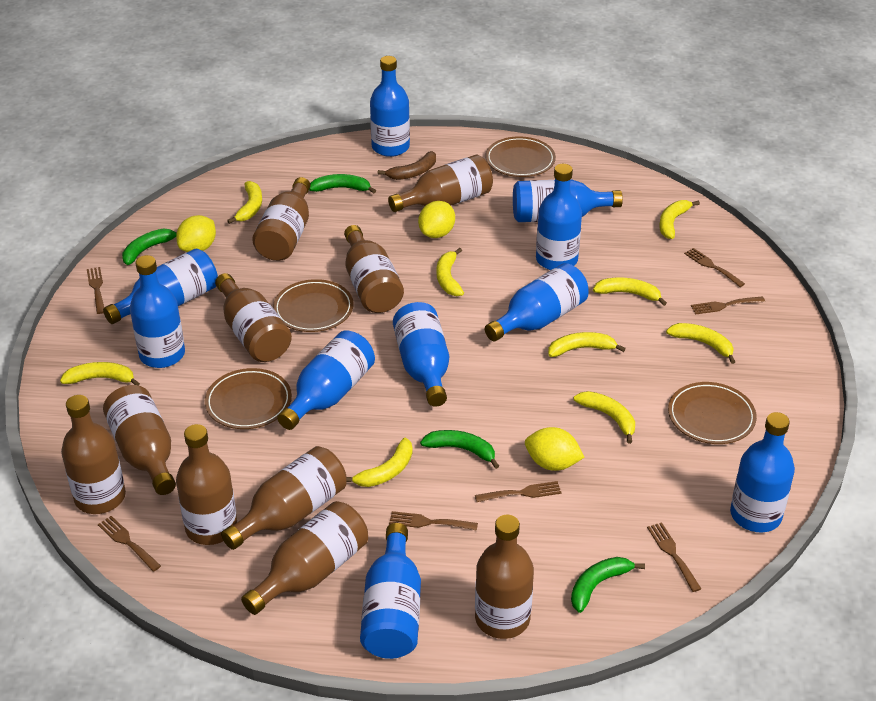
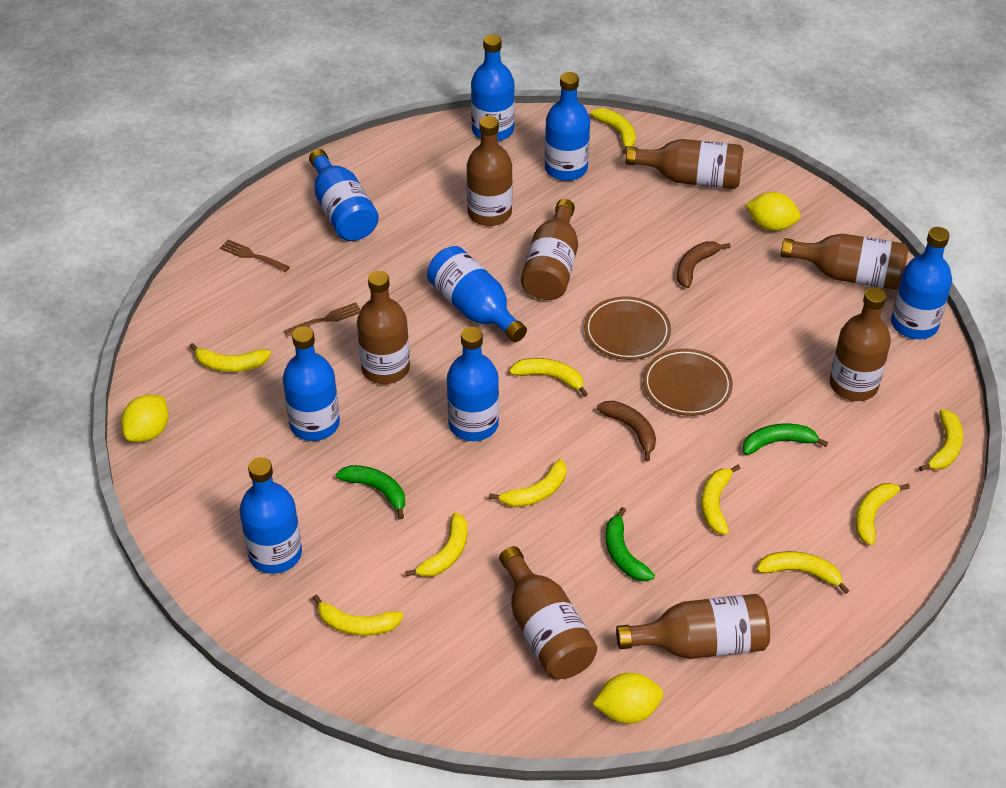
blue bottle: [103,249,218,324] [130,255,185,368] [277,331,375,430] [360,523,421,659] [370,56,410,157] [393,302,449,407] [485,263,589,341] [513,180,623,222] [536,164,582,270] [730,412,795,532] = 10 -> [240,457,302,574] [283,326,340,441] [309,149,379,241] [427,246,527,342] [447,327,499,441] [471,34,515,141] [545,72,590,181] [891,227,952,339] = 8
brown banana: [378,151,436,180] = 1 -> [597,401,656,461] [677,241,731,288] = 2
brown bottle: [61,395,126,514] [103,385,176,495] [176,424,237,545] [215,273,292,362] [221,446,347,550] [241,501,368,615] [252,177,310,261] [344,225,404,313] [388,154,493,212] [475,515,534,639] = 10 -> [357,271,410,384] [467,116,513,226] [499,546,597,679] [521,199,578,300] [616,594,770,659] [625,139,744,189] [781,233,908,290] [830,287,891,401] = 8
brown fork: [87,267,104,314] [98,516,161,572] [389,511,478,531] [475,481,562,502] [647,522,701,592] [684,248,745,287] [691,296,765,315] = 7 -> [220,239,290,272] [284,302,361,336] = 2
brown plate: [205,368,292,429] [273,279,354,332] [485,137,556,177] [668,382,757,444] = 4 -> [584,296,671,360] [643,348,733,416] = 2
green banana: [122,228,177,265] [309,174,376,193] [420,430,499,469] [571,557,645,613] = 4 -> [336,465,405,519] [605,507,655,581] [743,424,828,455] = 3
yellow banana: [60,362,140,386] [227,181,262,224] [346,438,413,487] [436,248,464,296] [548,332,626,357] [574,391,635,444] [593,278,667,306] [659,200,700,239] [666,323,736,364] = 9 -> [189,343,271,372] [312,595,403,636] [405,512,468,577] [489,459,566,507] [509,358,588,397] [591,108,636,154] [701,465,741,535] [757,551,849,594] [856,483,910,545] [919,409,963,471] = 10

